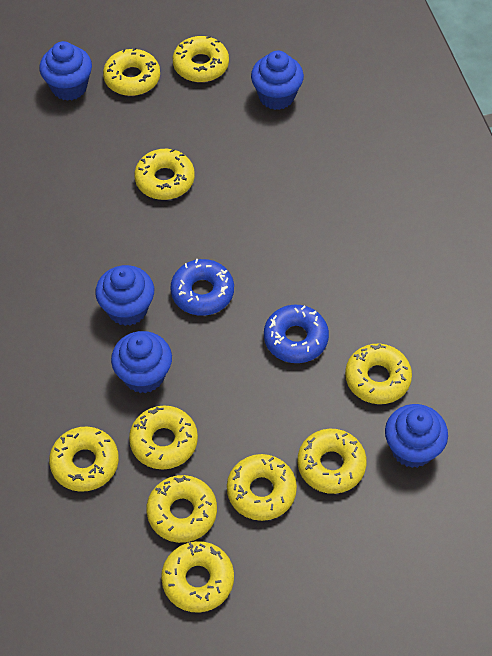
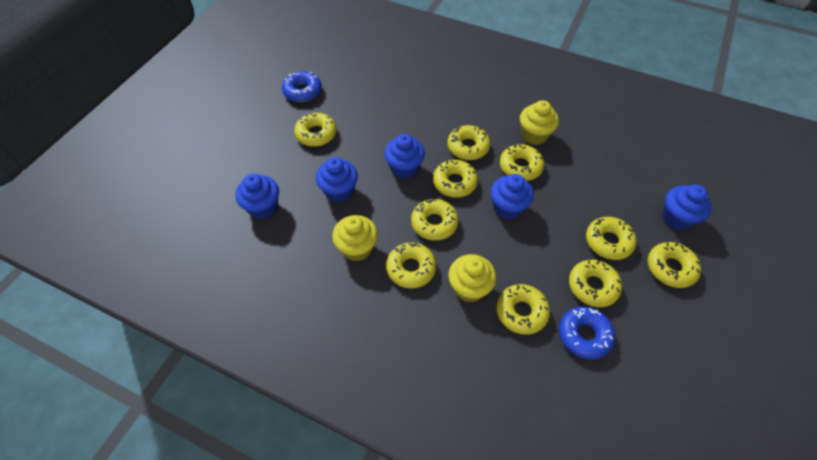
yellow cupcake: none = 0 -> [332,215,378,261] [448,254,496,303] [520,100,559,145] = 3

